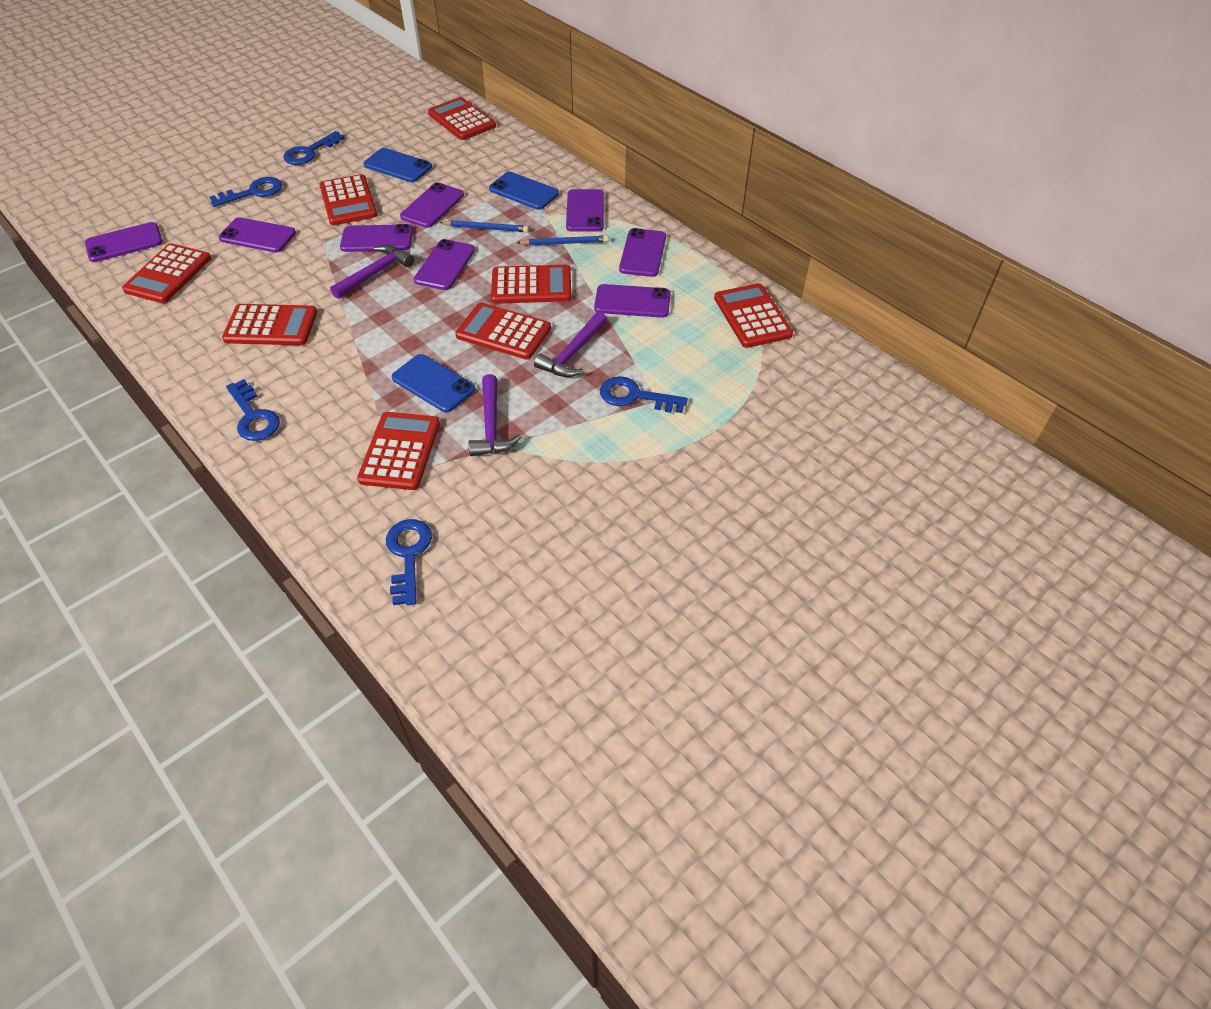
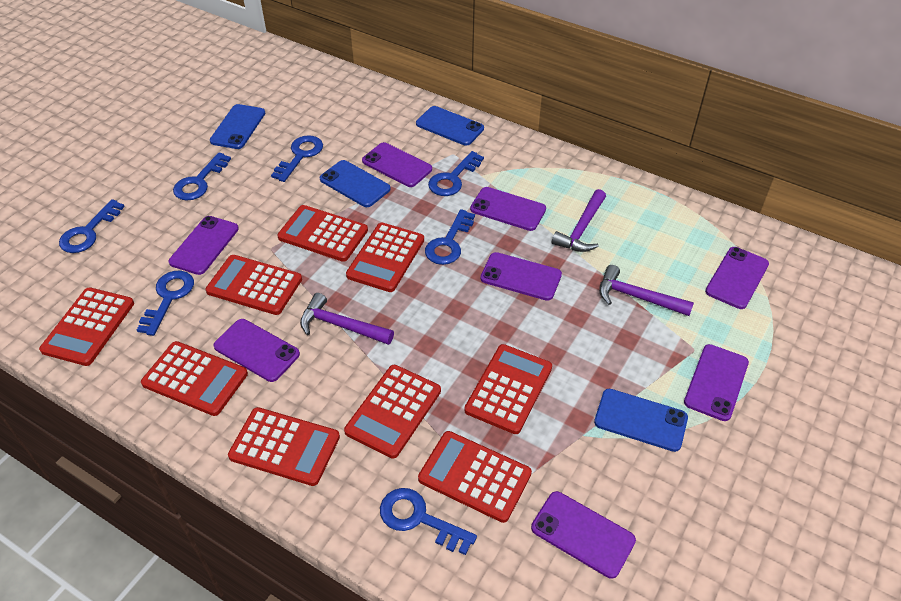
blue key: [210,177,282,207] [226,379,280,441] [283,131,345,165] [386,519,432,605] [600,376,688,413] = 5 -> [59,199,125,253] [137,271,194,336] [173,152,231,200] [271,135,323,182] [380,488,477,555] [425,209,475,265] [428,151,484,196] = 7
blue pencil: [439,220,529,232] [517,235,609,245] = 2 -> none = 0
blue phone: [364,148,432,182] [392,354,475,412] [489,172,559,210] = 3 -> [210,104,265,149] [320,160,391,207] [416,106,484,146] [594,389,688,452] = 4
red calculator: [122,243,211,303] [222,304,317,345] [319,174,377,225] [357,412,440,490] [428,97,496,140] [455,302,551,360] [491,265,572,304] [714,283,793,348] = 8 -> [39,287,134,366] [141,341,248,416] [205,255,302,315] [228,407,340,486] [277,205,368,262] [344,365,441,459] [346,223,424,292] [418,431,532,523] [464,344,552,434] = 9

